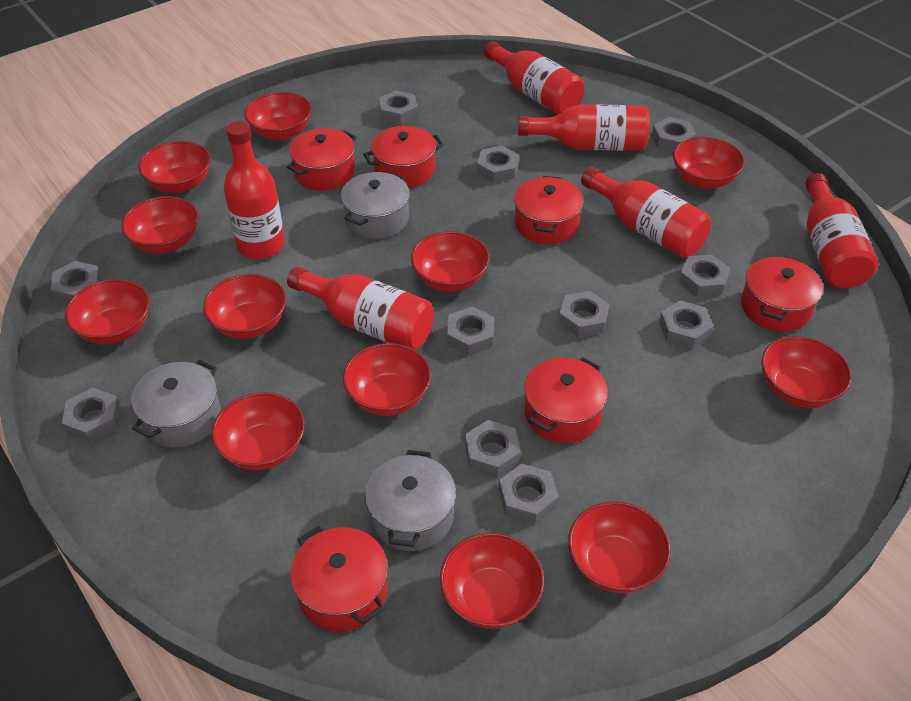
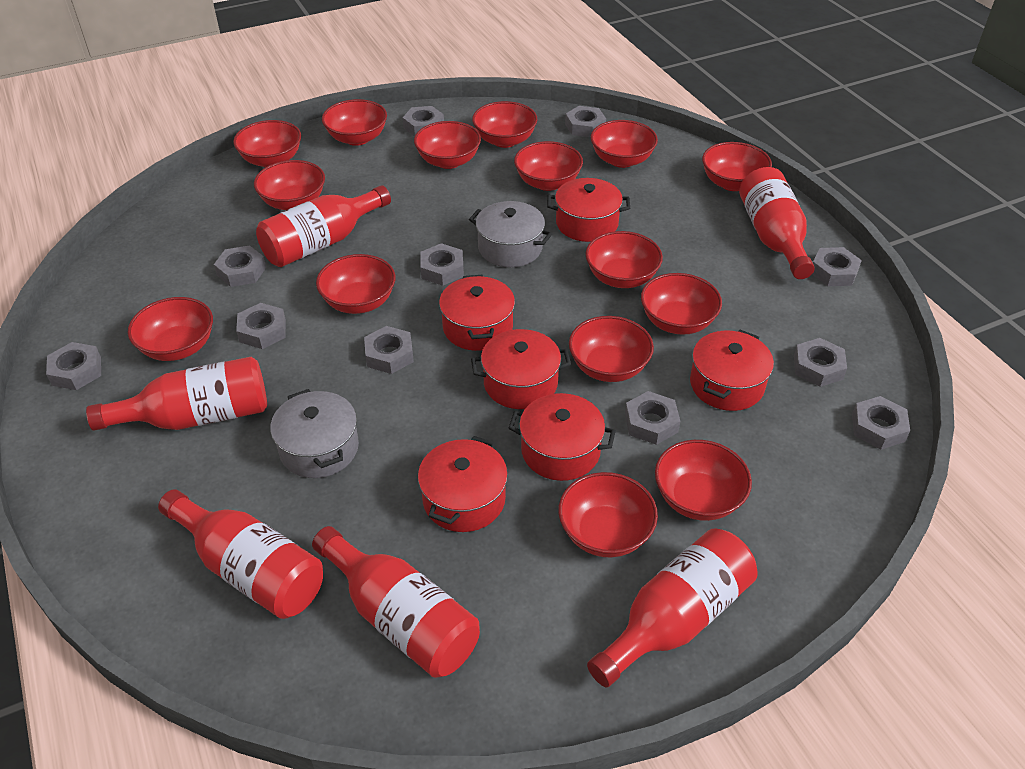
grey pot: [131,360,221,448] [341,172,410,239] [365,450,456,551] = 3 -> [270,389,359,478] [469,201,552,267] = 2
red bowl: [65,279,150,344] [121,196,198,253] [138,141,211,193] [203,274,286,339] [212,392,305,470] [244,92,312,140] [343,343,431,416] [411,231,489,292] [440,533,544,629] [568,501,671,593] [673,137,745,188] [762,336,852,408] = 12 -> [128,297,213,361] [233,120,301,167] [254,160,325,210] [316,254,396,314] [322,99,387,146] [414,121,481,169] [472,101,537,148] [514,141,583,191] [558,472,658,557] [569,316,654,382] [585,231,663,288] [591,120,658,168] [641,273,722,335] [655,440,752,521] [702,142,772,191] = 15

